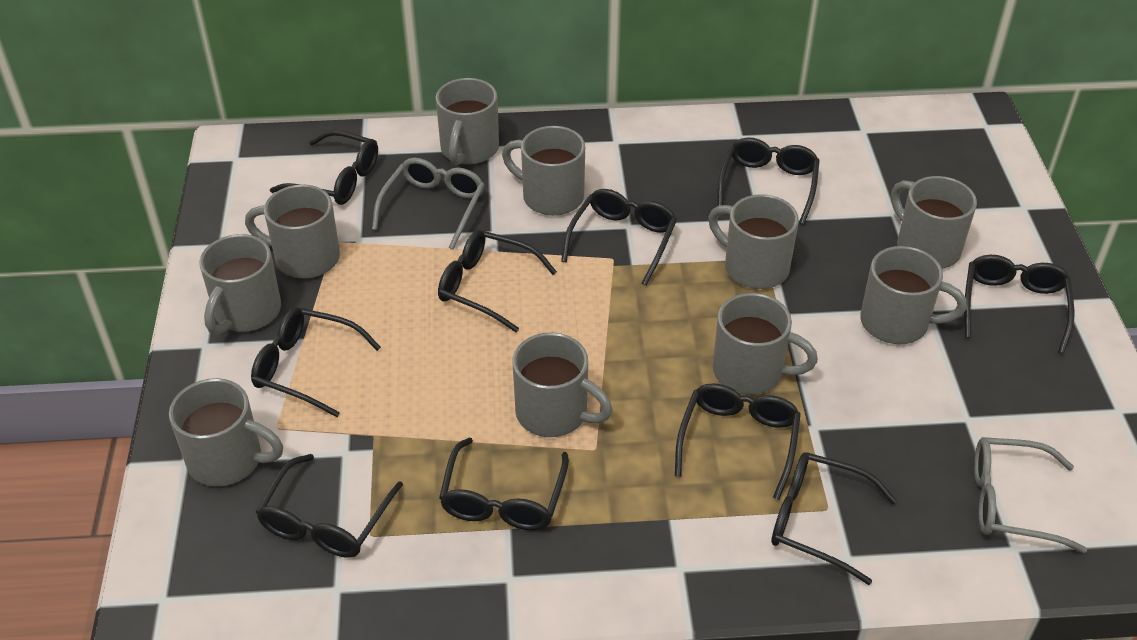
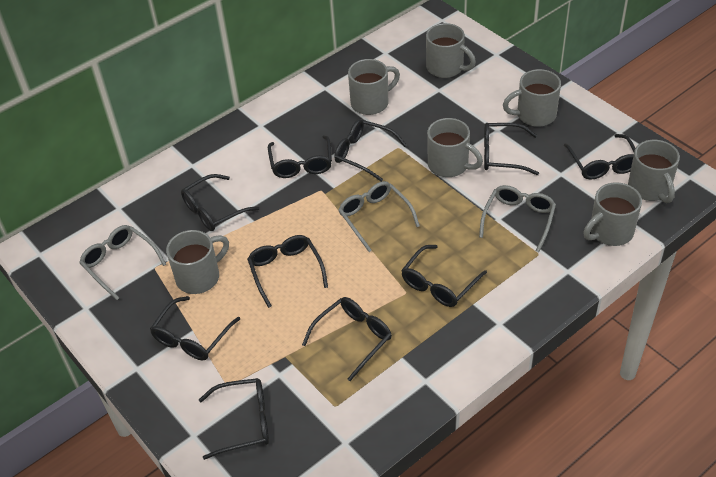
grey glasses: [372,158,485,249] [974,437,1087,553] = 2 -> [79,225,166,300] [338,181,420,252] [479,185,556,253] = 3
grey mug: [169,378,283,486] [200,234,281,335] [245,184,340,278] [436,78,499,165] [502,126,585,216] [512,333,613,437] [708,194,799,289] [713,293,818,395] [860,246,967,344] [891,176,977,269] = 10 -> [166,230,229,294] [348,59,400,115] [426,23,476,78] [427,118,483,177] [503,69,561,127] [583,182,642,246] [628,140,680,203] = 7

